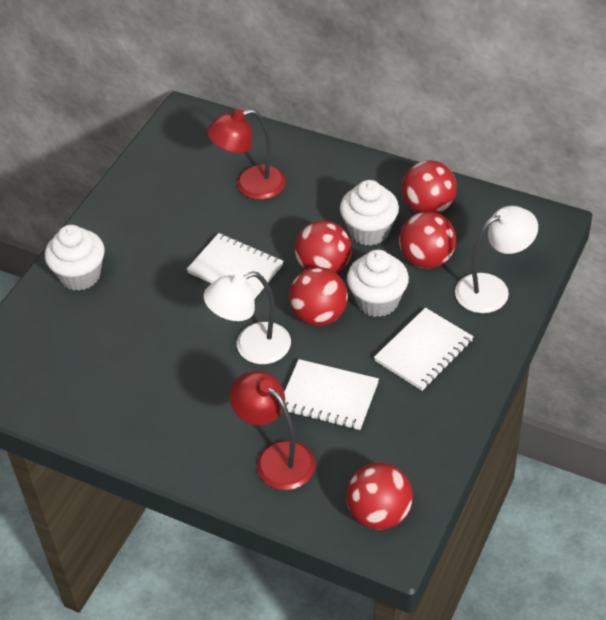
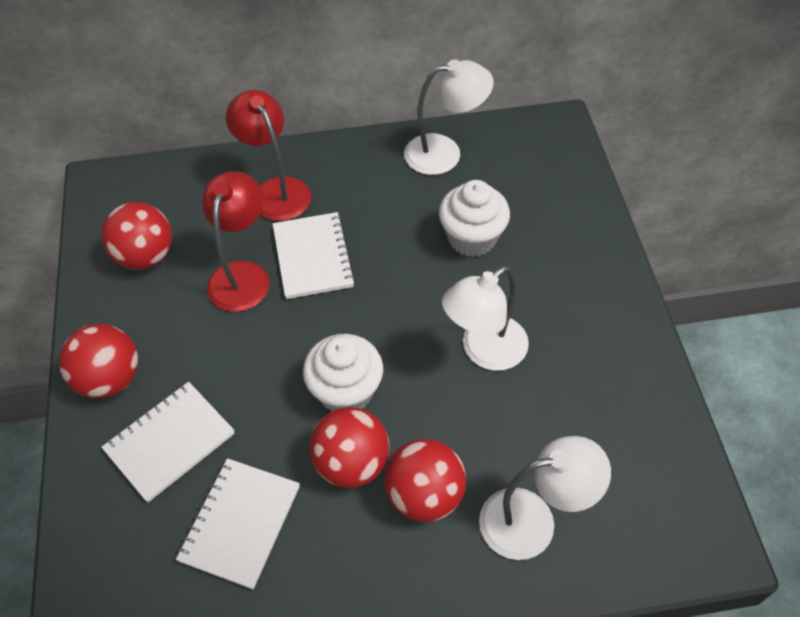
red ball: [289,267,348,326] [295,220,352,274] [346,463,413,530] [399,212,456,268] [402,160,457,214] = 5 -> [59,324,138,398] [101,202,172,270] [309,407,390,488] [384,439,466,522] = 4
white cupcake: [45,225,105,291] [340,180,399,246] [347,250,409,317] = 3 -> [303,334,383,411] [439,180,510,257] = 2
white lamp: [204,271,291,364] [455,206,538,313] = 2 -> [404,59,494,175] [442,266,529,371] [479,436,611,560] = 3

